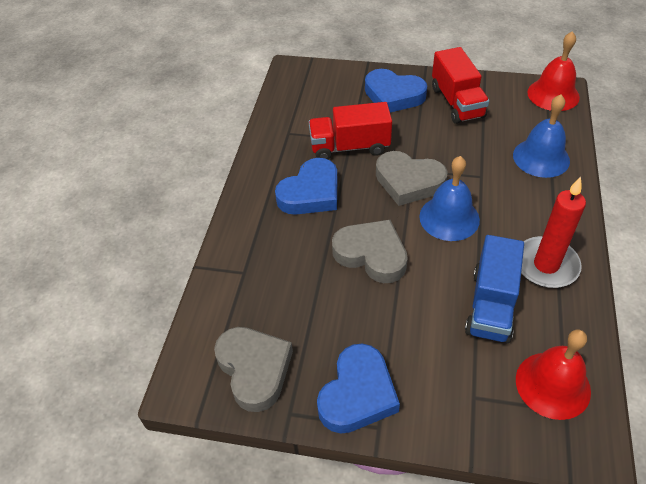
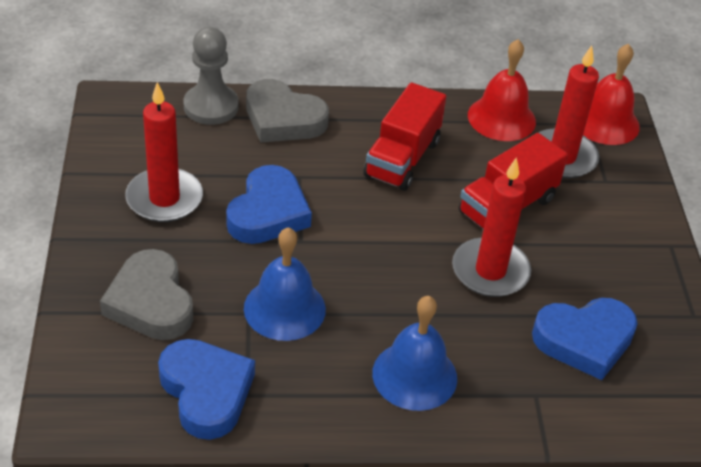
blue truck: [465,235,524,343] = 1 -> none = 0
grey heart: [214,327,293,412] [332,220,408,283] [376,151,448,206] = 3 -> [100,249,193,340] [246,79,329,143] = 2
grey pawn: none = 0 -> [184,27,239,125] = 1
red candle: [521,177,586,288] = 1 -> [125,82,203,222] [452,157,531,297] [538,45,599,179] = 3

